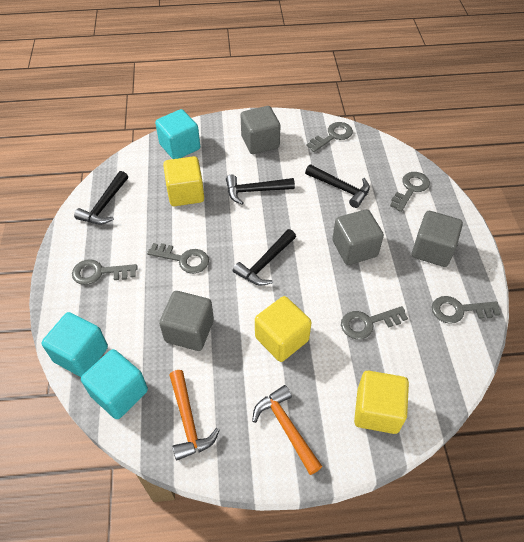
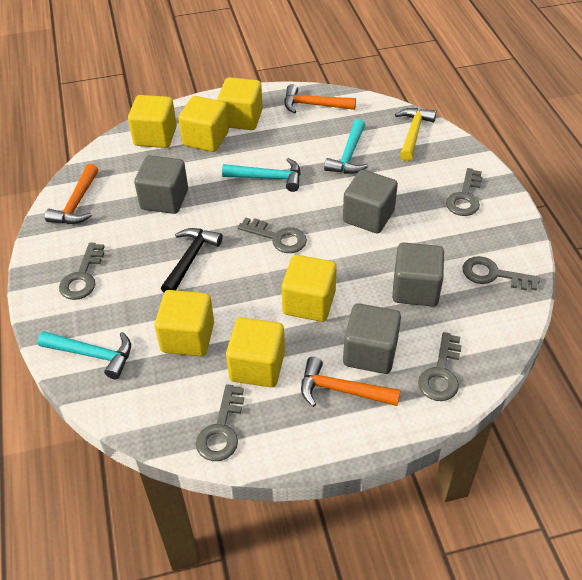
black hammer: [74,171,128,225] [226,175,295,205] [233,229,296,286] [305,164,370,208] = 4 -> [161,228,223,293] = 1
orange hammer: [169,370,220,461] [252,385,323,475] = 2 -> [45,164,98,224] [284,84,356,114] [301,357,401,407] = 3
turquoise cube: [41,312,108,377] [81,349,148,419] [155,109,200,159] = 3 -> none = 0
turquoise hammer: none = 0 -> [38,331,131,379] [222,158,301,192] [324,119,368,174] = 3
yellow cube: [163,156,204,206] [255,296,312,362] [354,371,409,434] = 3 -> [128,95,177,148] [155,290,214,356] [178,96,229,152] [218,77,263,130] [226,317,285,387] [281,255,337,322] = 6
yellow hammer: none = 0 -> [395,108,437,161] = 1

